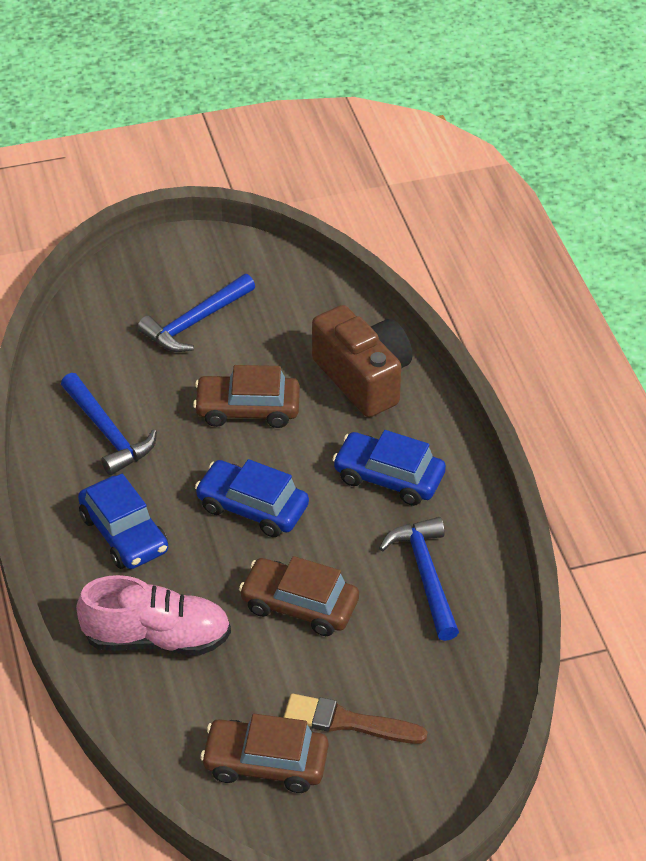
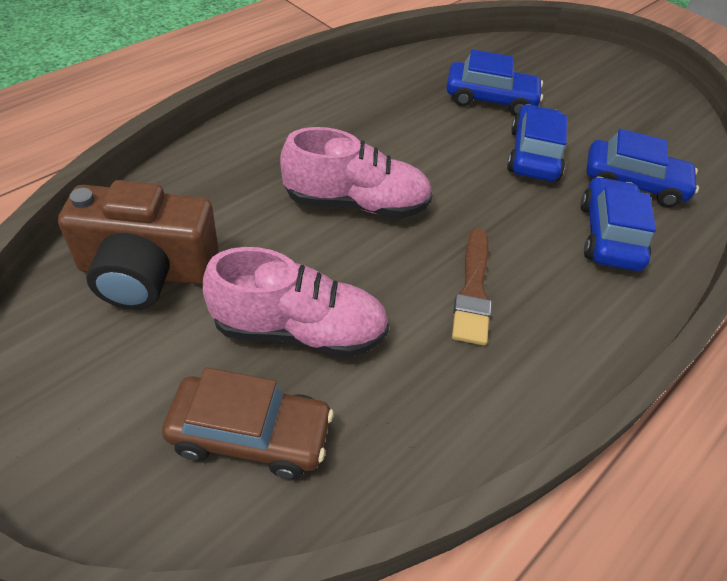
blue car: [78,474,168,569] [195,459,309,537] [332,430,446,506] = 3 -> [446,49,543,116] [507,104,567,181] [581,177,656,271] [586,129,699,207] = 4
blue hammer: [61,373,157,475] [137,274,255,352] [379,517,459,641] = 3 -> none = 0
brown car: [193,365,300,428] [200,714,328,793] [239,556,359,636] = 3 -> [162,367,334,479] = 1
pink shoe: [76,575,231,656] = 1 -> [203,247,389,357] [280,127,433,218] = 2

